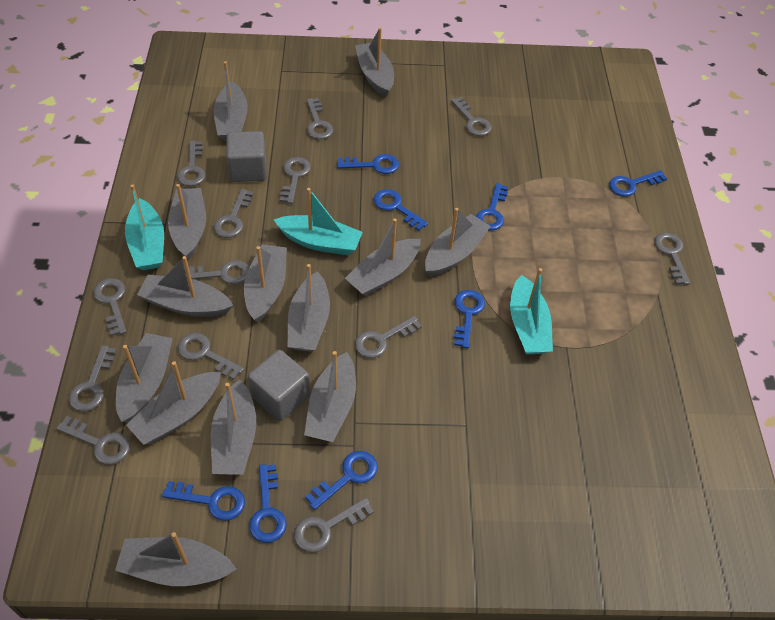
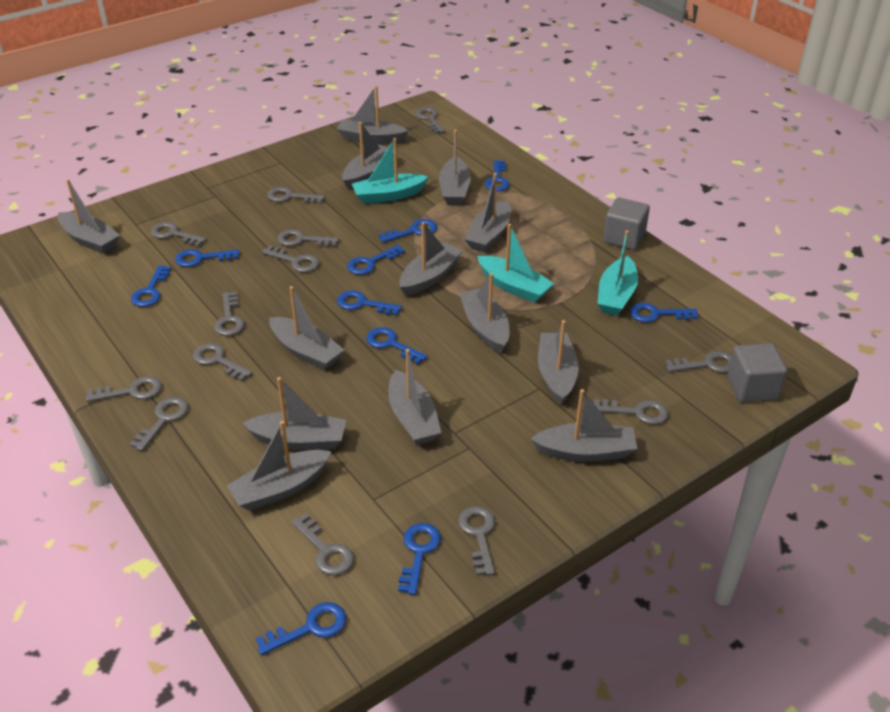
blue key: [162,481,245,521] [249,464,287,543] [305,451,378,510] [337,154,399,174] [374,189,428,231] [454,290,485,348] [476,183,508,231] [609,170,667,197] = 8 -> [131,265,171,307] [175,249,239,267] [256,602,346,655] [337,290,402,316] [347,245,405,275] [366,327,427,365] [379,219,437,243] [398,523,441,595] [485,160,510,192] [630,303,698,322] = 10

